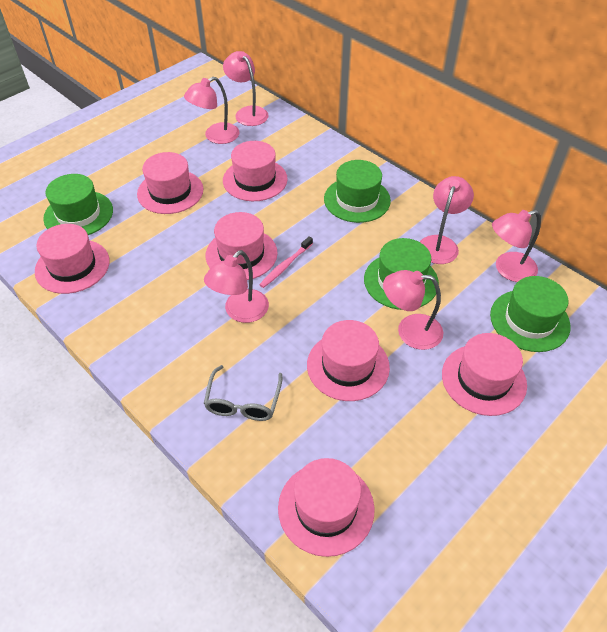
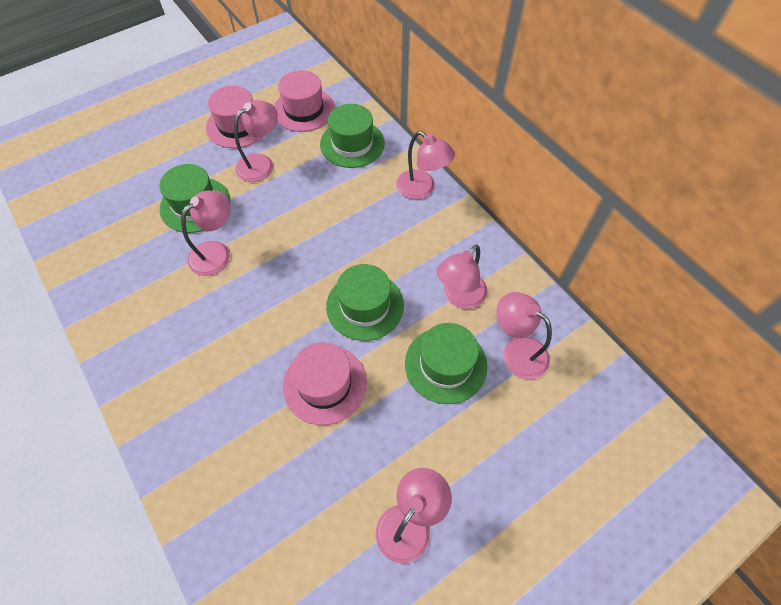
grey glasses: [204,365,282,421] = 1 -> none = 0
pink hat: [35,224,110,294] [137,152,203,214] [206,212,278,280] [223,141,288,201] [278,458,375,557] [307,320,390,401] [442,333,527,416] = 7 -> [206,86,264,148] [274,70,335,132] [283,342,367,425] = 3
pink toothbrush: [259,237,313,288] = 1 -> none = 0

